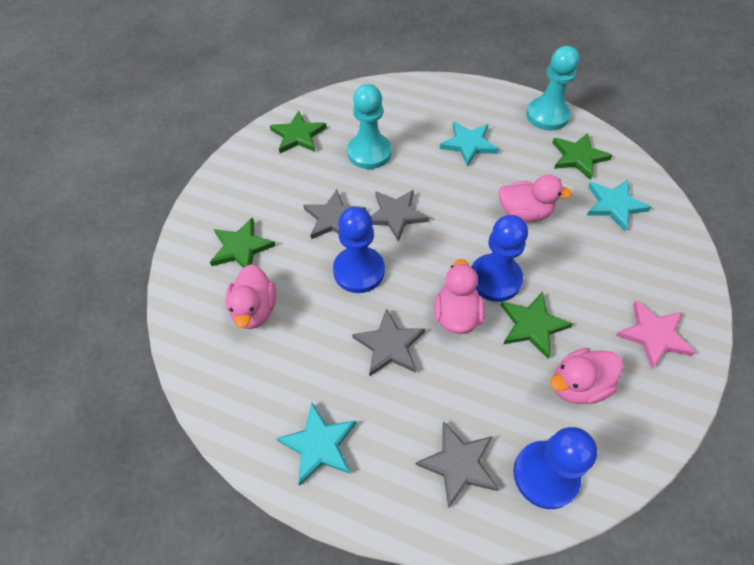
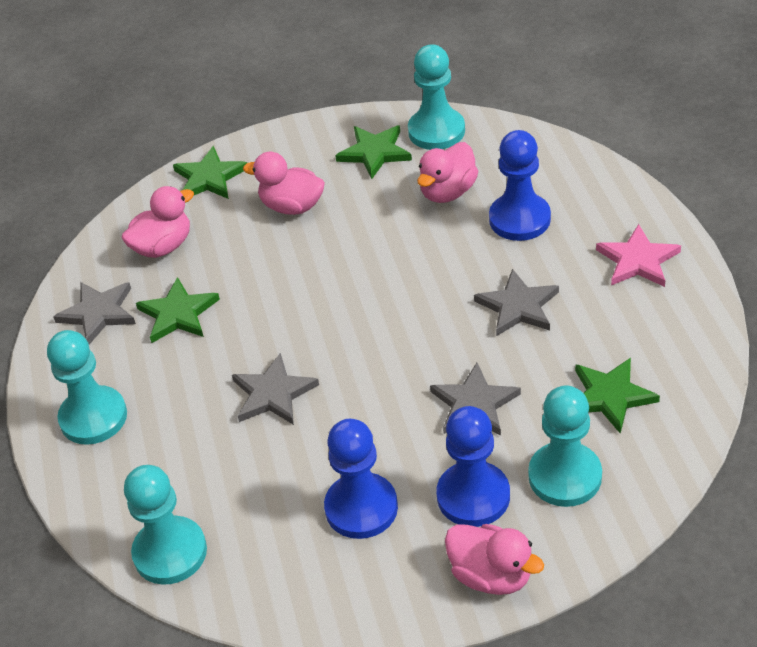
turquoise pawn: [347,84,392,169] [526,46,580,130] = 2 -> [47,330,127,445] [124,465,207,585] [408,44,465,150] [528,385,602,507] = 4
turquoise star: [276,403,356,486] [439,121,499,167] [586,180,651,231] = 3 -> none = 0

